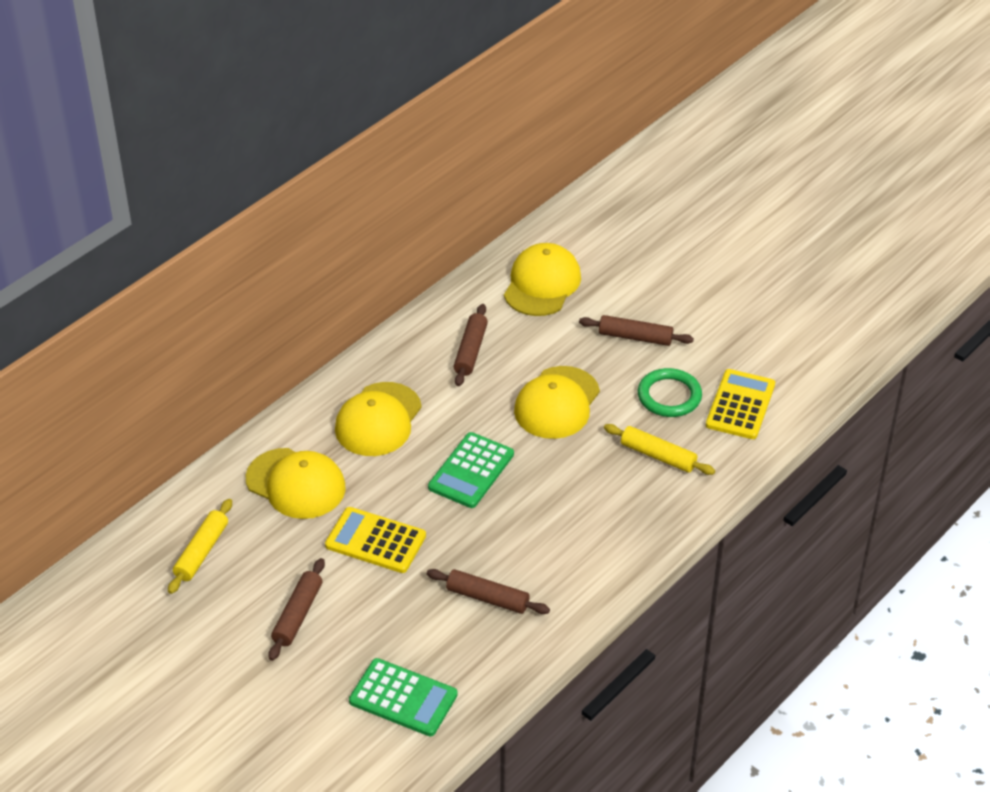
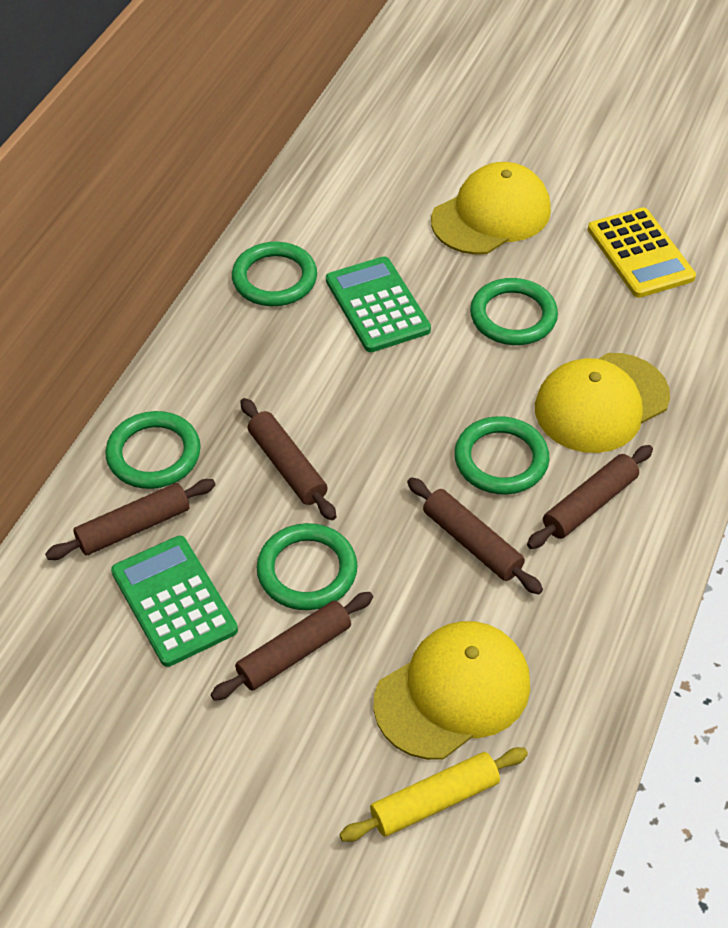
brown rolling pin: [268,558,325,661] [427,569,550,614] [454,304,488,386] [579,315,694,346] = 4 -> [45,479,216,560] [210,592,373,701] [240,398,336,520] [407,477,543,595] [527,445,653,549] = 5
green ring: [638,368,702,417] = 1 -> [105,411,201,489] [232,242,317,306] [257,523,357,610] [454,416,549,495] [470,278,558,345] = 5
yellow calculator: [325,507,426,573] [706,369,775,439] = 2 -> [588,207,696,298] = 1
yellow cap: [246,448,346,519] [335,382,422,456] [504,243,581,316] [514,366,600,439] = 4 -> [373,621,530,760] [431,162,551,255] [535,353,670,453] = 3
yellow rolling pin: [168,499,232,594] [604,424,715,475] = 2 -> [339,747,528,842] = 1

